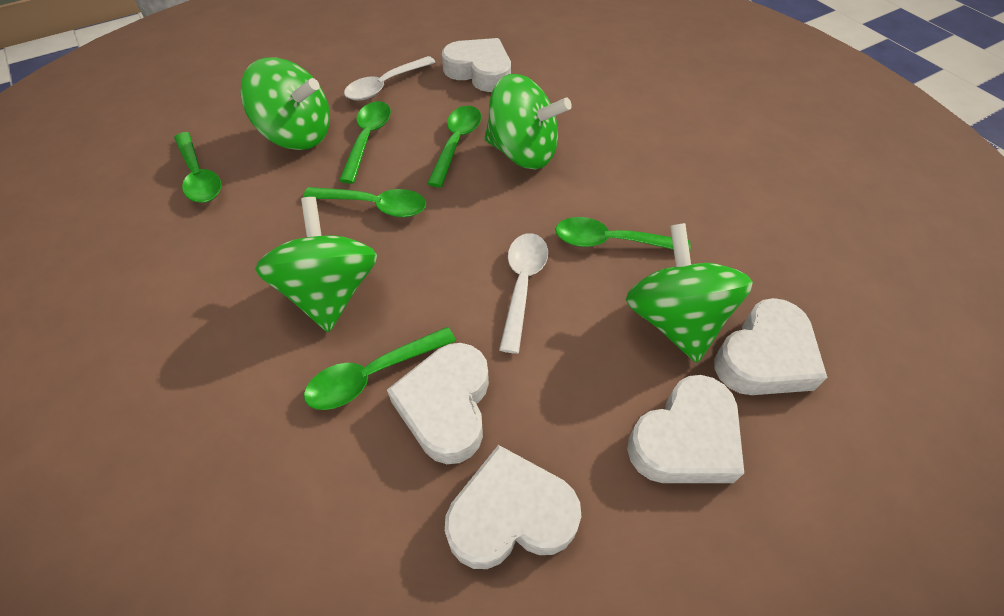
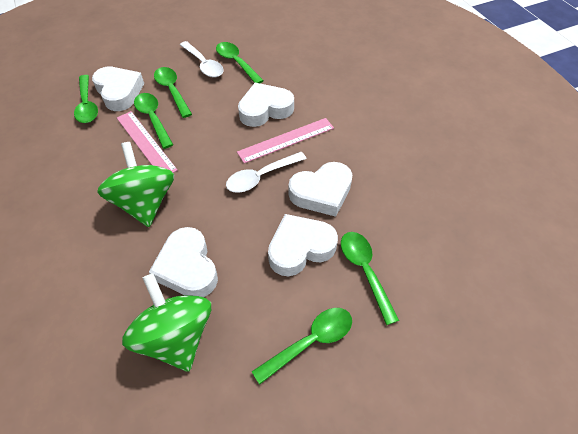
green spinning top: [241,57,330,150] [255,197,377,332] [484,74,572,169] [626,223,753,362] = 4 -> [97,142,174,227] [122,273,211,372] = 2
pink ruler: none = 0 -> [117,111,178,173] [237,118,334,163] = 2

